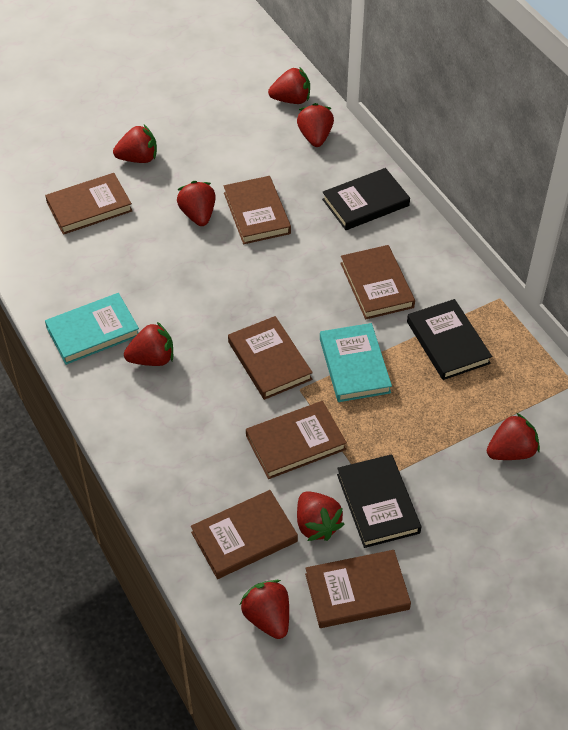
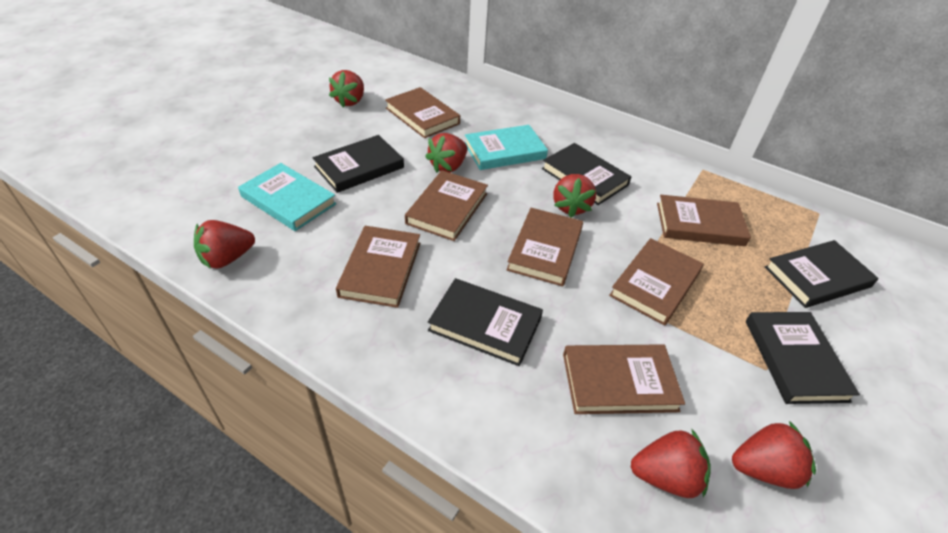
black book: [322,168,410,230] [337,454,421,548] [407,299,492,380] = 3 -> [312,135,404,193] [428,278,543,366] [542,143,632,205] [746,312,860,404] [765,240,879,308] = 5
red strawberry: [113,125,157,163] [124,322,173,366] [177,181,216,226] [240,580,289,639] [268,67,310,104] [297,103,334,147] [297,491,345,541] [487,413,540,460] = 8 -> [194,220,255,269] [329,70,364,107] [425,133,467,173] [554,174,596,218] [631,430,710,498] [732,421,816,489] = 6

